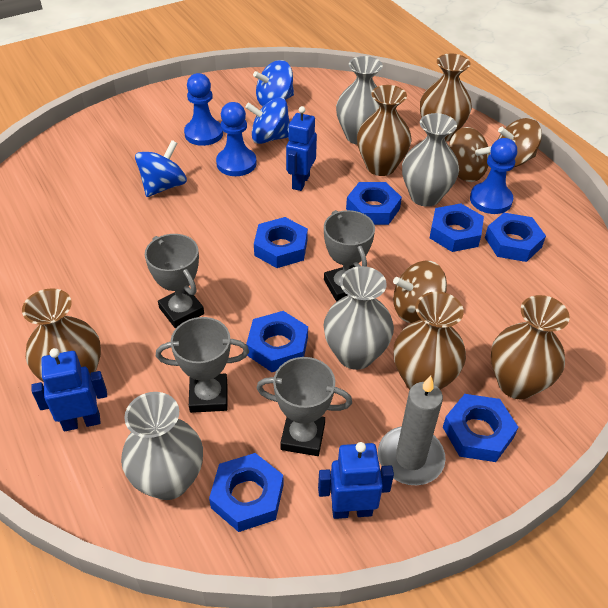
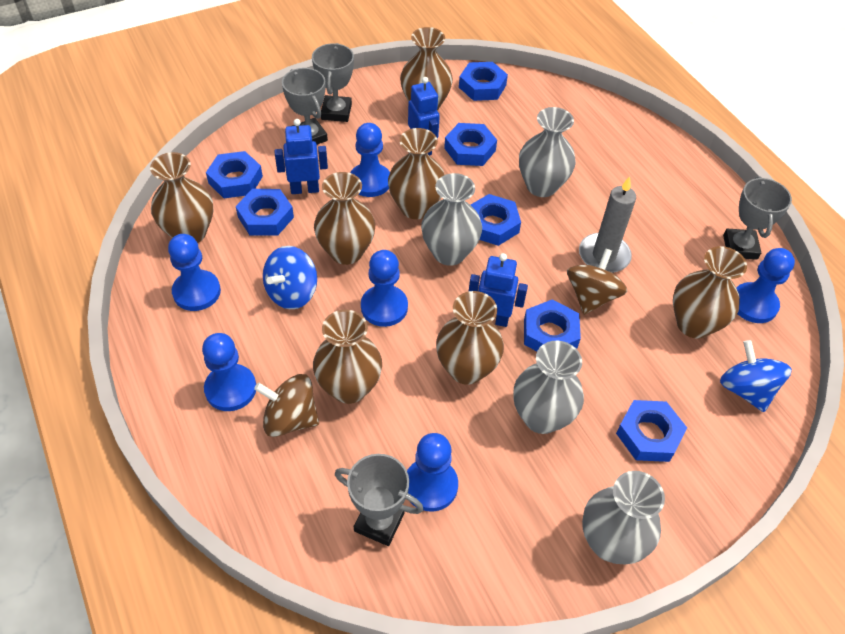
blue pawn: [184,73,223,146] [216,102,257,176] [470,138,517,214] = 3 -> [168,234,221,311] [202,333,256,411] [350,123,390,197] [361,250,408,327] [407,433,458,512] [736,248,795,323] = 6
blue spinning top: [135,140,187,197] [245,97,290,144] [253,60,294,107] = 3 -> [263,246,317,309] [720,340,792,412] = 2
brown spinning top: [393,260,447,323] [449,127,492,182] [497,118,542,167] = 3 -> [254,374,319,437] [567,248,627,315] = 2
brown vase: [22,288,101,382] [357,85,411,176] [393,291,466,390] [420,54,472,141] [491,295,570,399] = 5 -> [150,152,213,243] [313,310,382,404] [314,172,375,265] [388,128,445,219] [400,27,453,111] [436,291,504,385] [673,246,747,339] = 7

